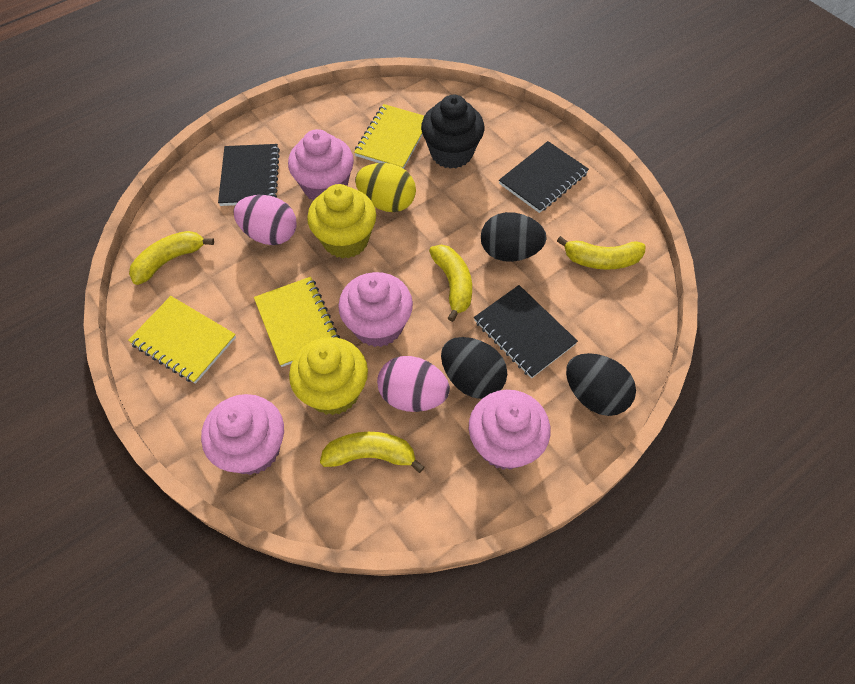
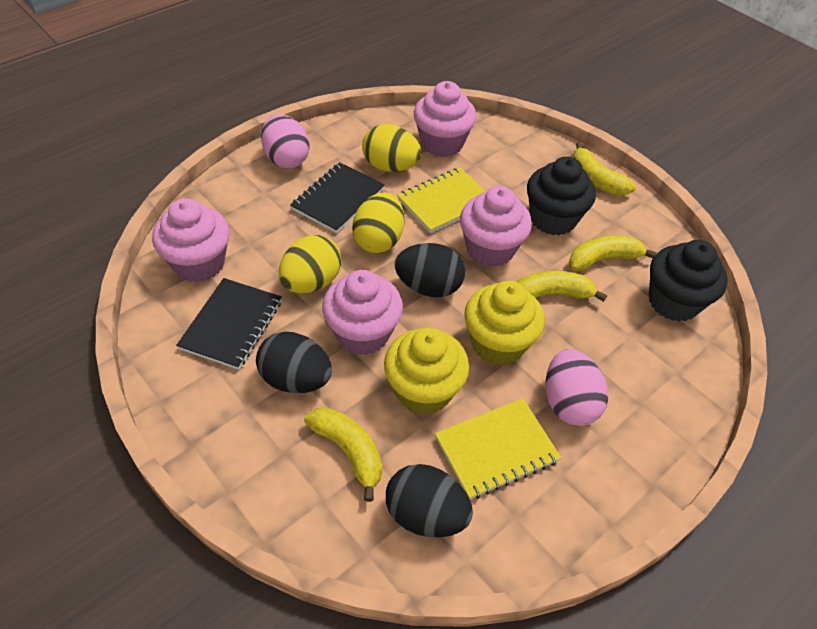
black cupcake: [421,95,484,169] = 1 -> [527,156,596,235] [649,240,728,322] = 2
black notebook: [218,144,280,206] [474,285,578,378] [499,141,589,213] = 3 -> [176,278,282,370] [290,162,384,233] = 2
yellow egg: [355,163,416,212] = 1 -> [279,235,341,293] [352,192,404,253] [362,124,422,172] = 3
yellow notebook: [128,296,236,384] [254,277,340,367] [354,104,424,169] = 3 -> [397,168,486,233] [435,398,561,499] = 2

